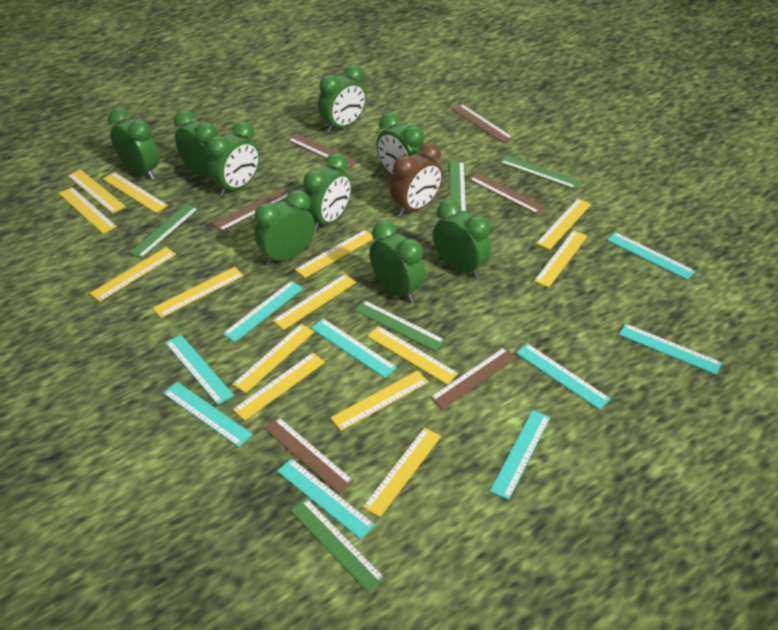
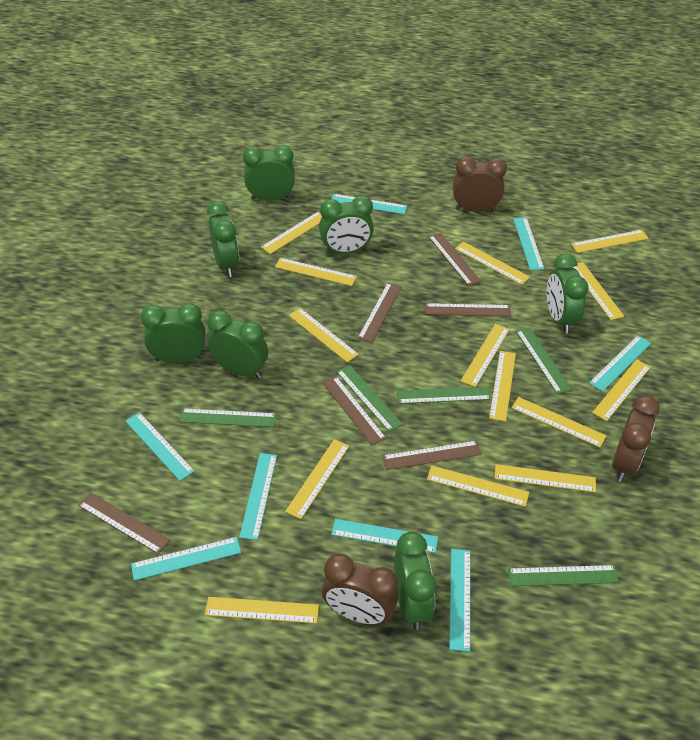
brown clock: [390,142,443,216] = 1 -> [322,554,399,625] [453,156,507,212] [612,395,660,482] = 3
green clock: [108,108,159,180] [174,110,218,177] [207,121,260,196] [255,190,315,266] [303,153,351,232] [318,65,367,133] [369,220,425,303] [376,112,425,176] [433,199,491,278] = 9 -> [141,303,206,363] [207,201,239,277] [207,310,268,379] [243,145,295,201] [319,195,374,254] [394,531,436,630] [547,254,588,333] = 7
turquoise ruler: [163,382,253,447] [165,335,234,405] [222,281,303,342] [277,458,375,539] [311,319,397,378] [490,410,550,500] [516,343,611,410] [607,232,695,280] [619,323,722,375] = 9 -> [125,412,194,481] [131,537,241,581] [239,453,277,540] [331,519,438,553] [332,194,407,214] [449,549,470,652] [513,217,544,270] [589,335,651,392] = 8

